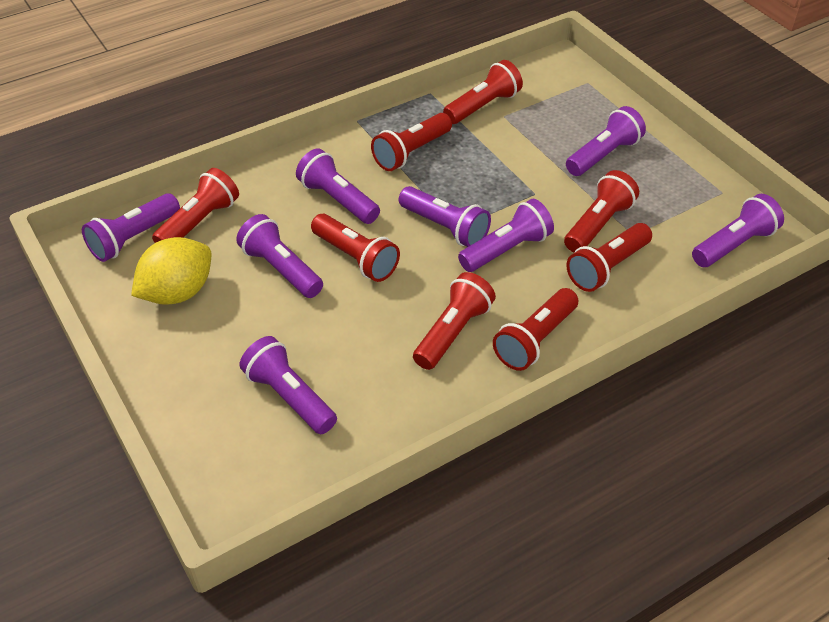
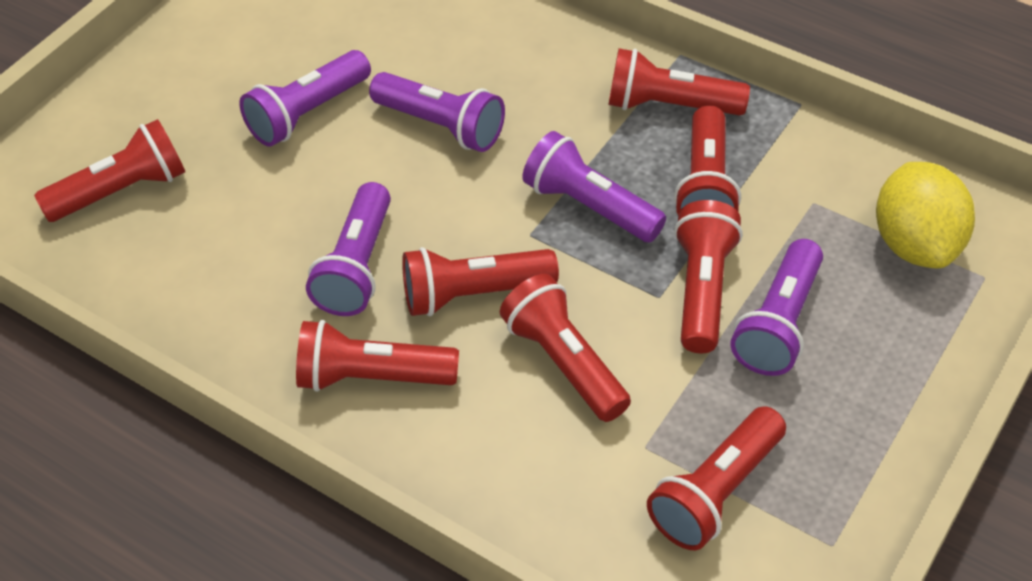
purple flashlight: [82,193,180,262] [236,214,323,298] [240,336,337,434] [296,148,380,224] [399,186,491,247] [458,199,554,272] [566,106,646,176] [692,194,784,267] = 8 -> [239,50,371,147] [306,182,391,316] [369,72,505,152] [523,131,666,242] [730,239,823,376] = 5

